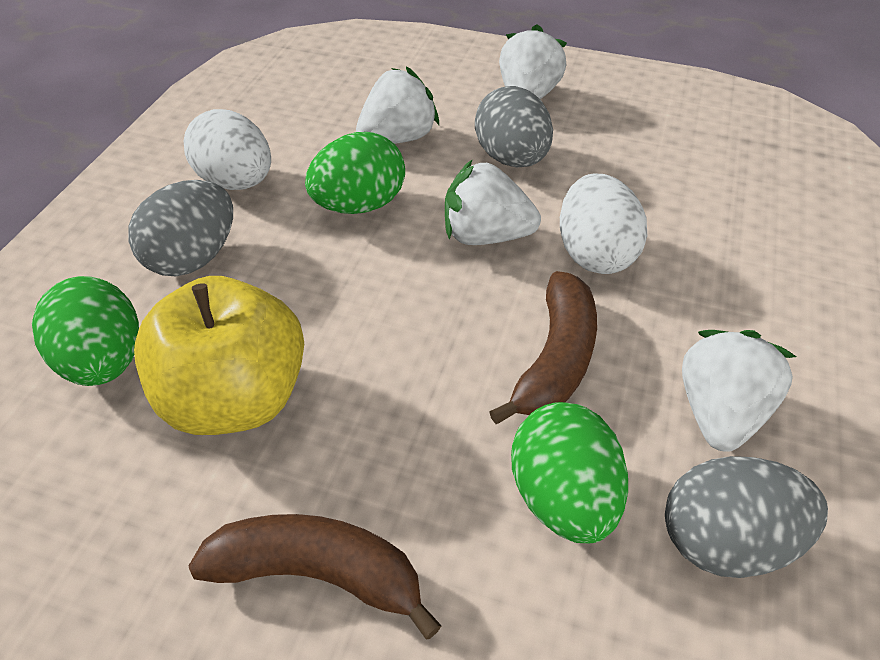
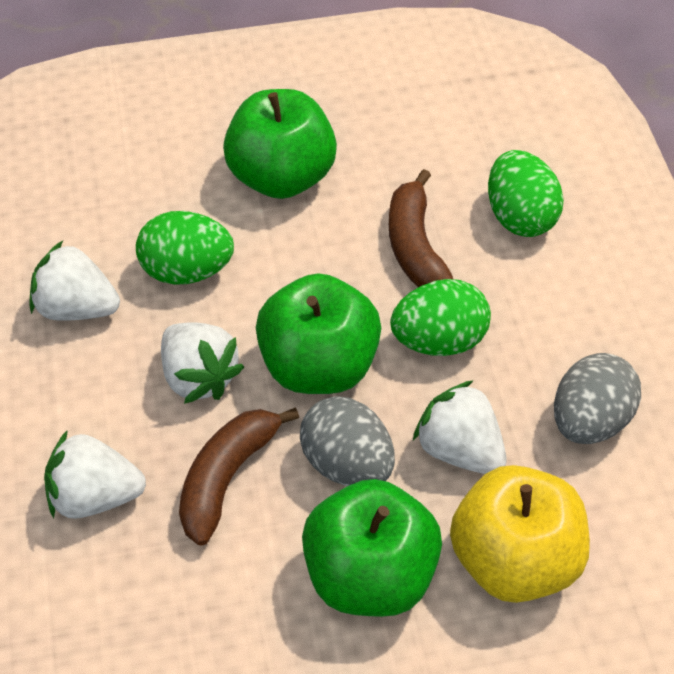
green apple: none = 0 -> [223,89,337,199] [256,273,381,394] [302,479,442,617] = 3
grey egg: [128,180,233,277] [475,86,553,167] [665,456,828,578] = 3 -> [300,396,395,486] [554,353,641,444] = 2
white egg: [184,109,271,190] [560,173,647,274] = 2 -> none = 0

